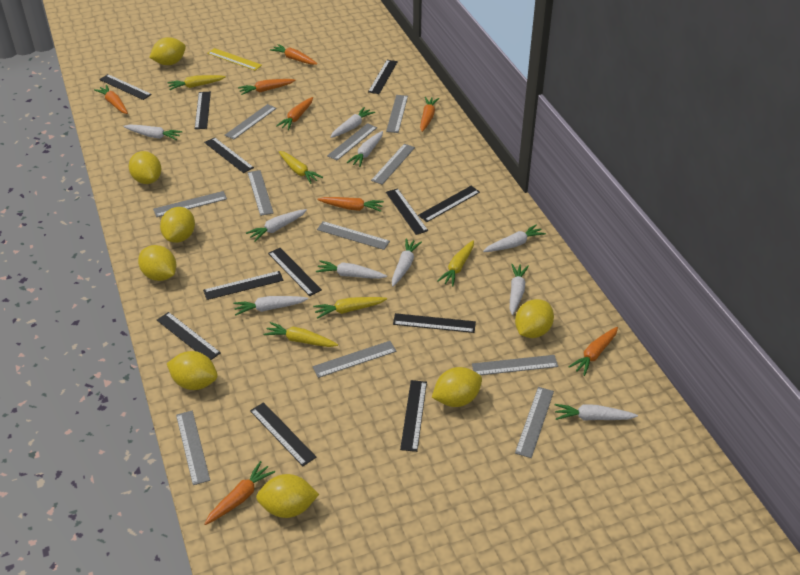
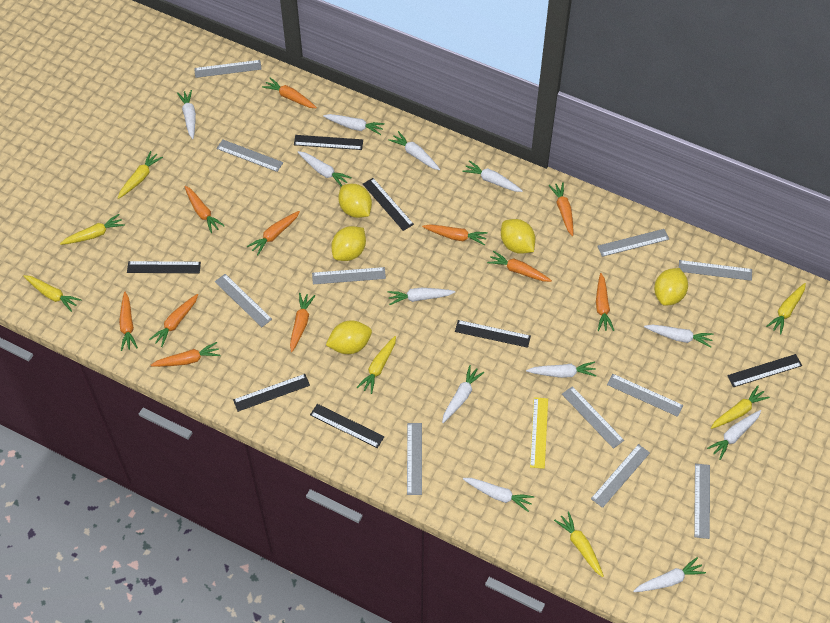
black ruler: [99,74,152,100] [157,312,221,360] [195,92,211,129] [203,271,284,300] [204,137,254,173] [250,402,317,466] [268,248,322,296] [368,60,398,94] [386,188,428,235] [393,313,476,333] [400,380,427,452] [418,186,480,222] = 12 -> [127,261,201,273] [233,374,310,412] [294,135,363,150] [310,404,385,448] [363,178,414,231] [455,320,531,348] [727,354,802,387] = 7
orange carrot: [94,85,128,114] [204,461,275,525] [238,79,296,95] [270,44,317,65] [276,97,313,130] [317,197,384,212] [420,97,439,132] [568,327,618,376] = 8 -> [119,292,138,351] [149,294,198,347] [151,342,221,367] [184,186,225,233] [247,211,300,255] [262,78,317,108] [290,293,315,352] [422,224,488,245] [487,251,552,282] [548,182,573,236] [596,273,614,331] = 11
white carrot: [123,124,182,140] [233,296,308,315] [246,209,307,242] [316,260,387,279] [330,107,375,138] [347,131,383,167] [392,238,422,287] [483,224,546,252] [509,264,529,315] [555,404,638,421] = 10 -> [177,90,196,139] [298,151,352,186] [323,114,385,135] [387,288,455,305] [389,131,440,170] [442,365,484,423] [462,160,523,192] [463,478,534,512] [526,362,597,378] [633,557,706,592] [644,325,713,348] [707,410,761,460] = 12
yellow carrot: [167,75,226,90] [263,322,338,347] [278,151,323,184] [313,297,387,319] [437,240,474,287] = 5 -> [24,275,81,312] [60,214,125,245] [118,151,163,199] [357,336,396,394] [554,511,604,577] [711,386,770,429] [766,283,806,335] = 7
yellow lemon: [129,151,161,184] [138,245,176,281] [149,37,186,65] [160,207,195,243] [167,351,218,390] [256,474,319,518] [432,367,482,407] [515,299,554,338] = 8 -> [326,321,372,354] [331,226,366,261] [338,184,372,218] [501,219,535,254] [654,268,688,306] = 5

